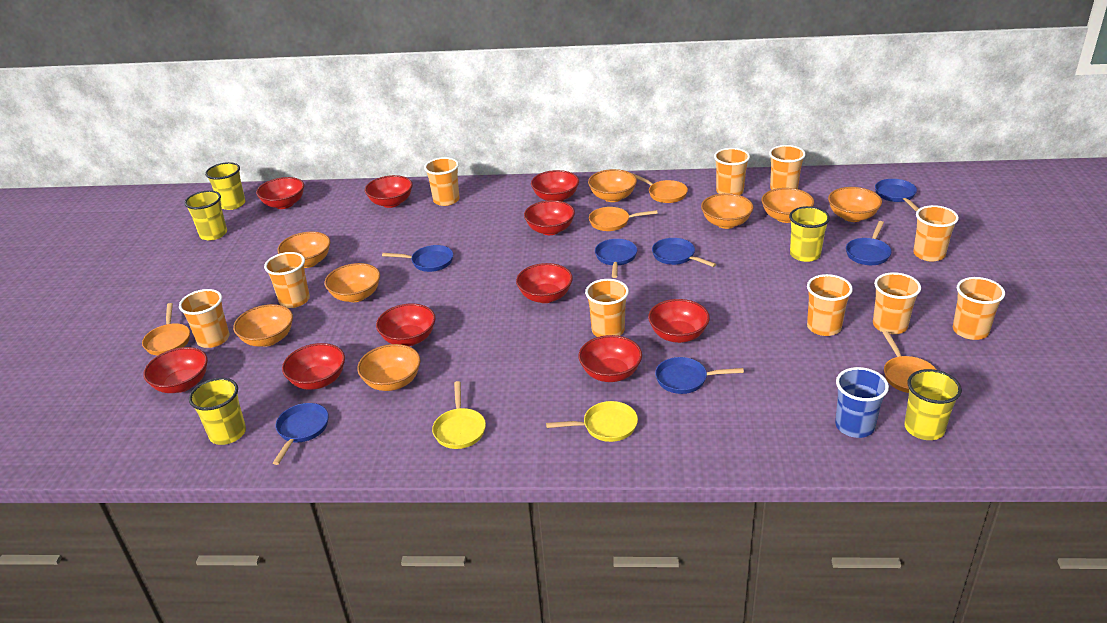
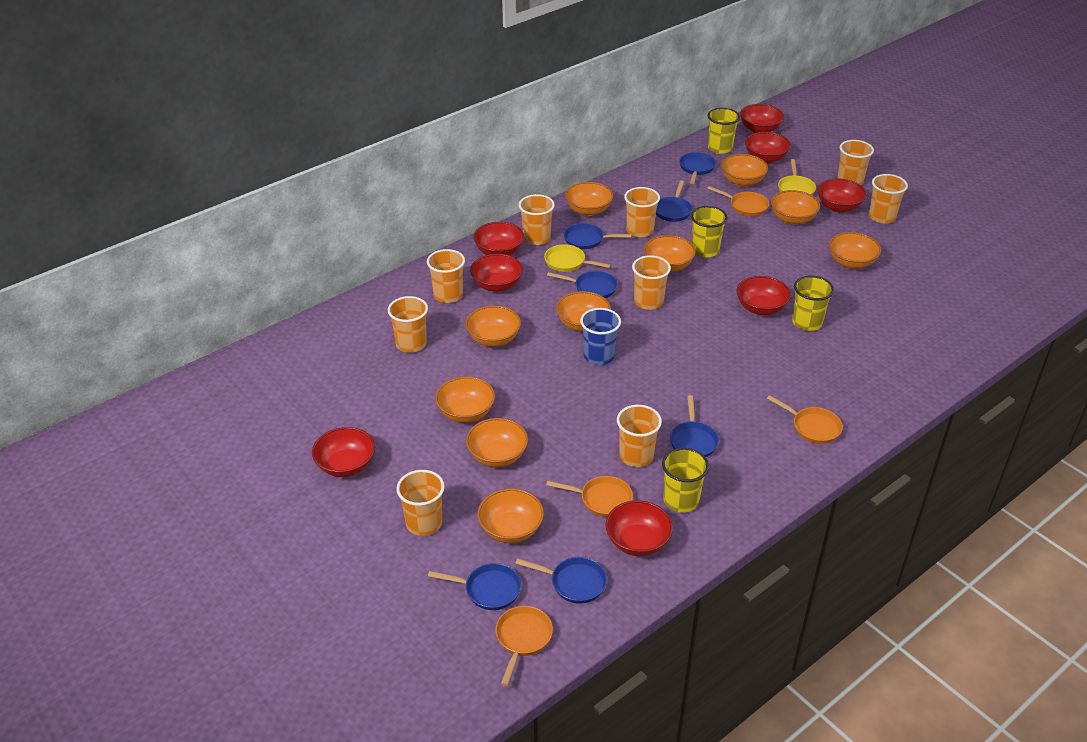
orange bowl: [233,304,293,347] [277,232,330,268] [324,263,380,302] [357,344,421,391] [588,169,637,202] [701,193,753,229] [761,188,814,223] [828,187,882,222] = 8 -> [435,376,495,423] [465,305,521,347] [466,418,528,467] [477,488,544,543] [556,291,611,332] [565,182,613,216] [644,235,696,272] [721,154,768,187] [771,190,820,225] [829,232,881,269] = 10
orange cup: [179,289,229,348] [264,252,310,308] [424,157,460,206] [585,279,629,337] [714,148,750,195] [769,145,806,190] [807,274,853,336] [873,272,921,334] [913,205,959,262] [953,277,1005,340] = 10 -> [388,296,428,353] [396,470,445,536] [427,249,465,303] [519,194,555,245] [617,405,662,467] [624,187,660,237] [632,255,671,310] [837,140,874,185] [869,174,908,224] = 9
red bowl: [143,347,208,393] [256,177,304,209] [282,343,345,390] [365,175,413,208] [376,303,435,346] [516,263,573,303] [524,200,575,235] [531,170,579,201] [579,335,642,382] [648,299,710,343] = 10 -> [312,427,375,477] [470,254,523,292] [473,222,524,255] [605,500,673,556] [736,276,791,315] [740,104,784,133] [745,132,791,163] [817,178,867,213] = 8
yellow cup: [184,190,227,240] [189,378,246,445] [205,162,245,210] [789,206,830,262] [904,369,962,440] = 5 -> [662,448,709,513] [691,206,727,258] [708,108,740,154] [792,276,834,331] = 4

